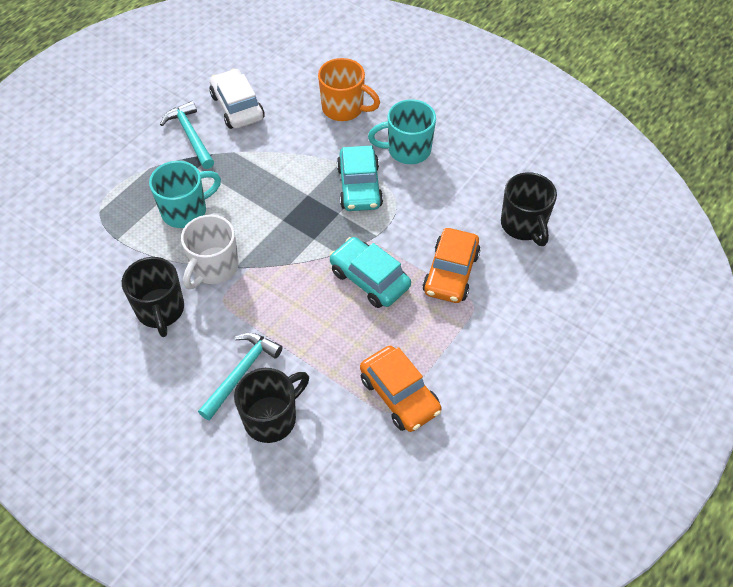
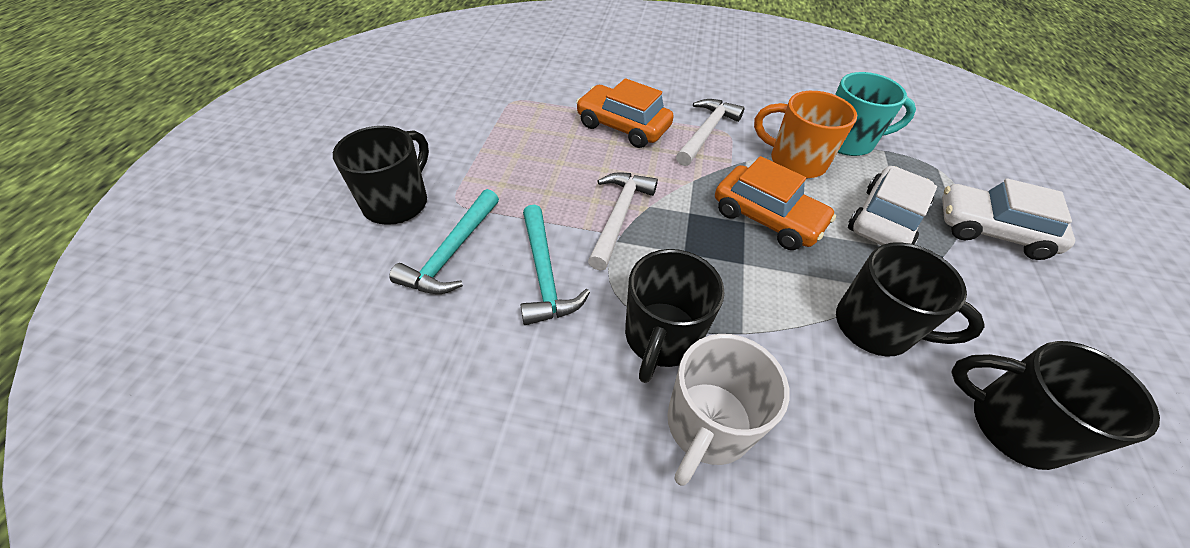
black mug: [122,257,184,337] [234,368,309,443] [501,172,557,246] = 3 -> [333,126,429,225] [625,249,725,383] [836,242,985,357] [951,341,1160,470] = 4
turquoise car: [329,237,411,308] [337,146,383,211] = 2 -> none = 0
turquoise mug: [149,161,221,228] [368,99,436,164] = 2 -> [835,72,916,156] = 1
white car: [210,69,264,129] = 1 -> [848,166,937,245] [942,178,1075,260] = 2
white hammer: none = 0 -> [588,172,658,271] [676,99,745,166] = 2

